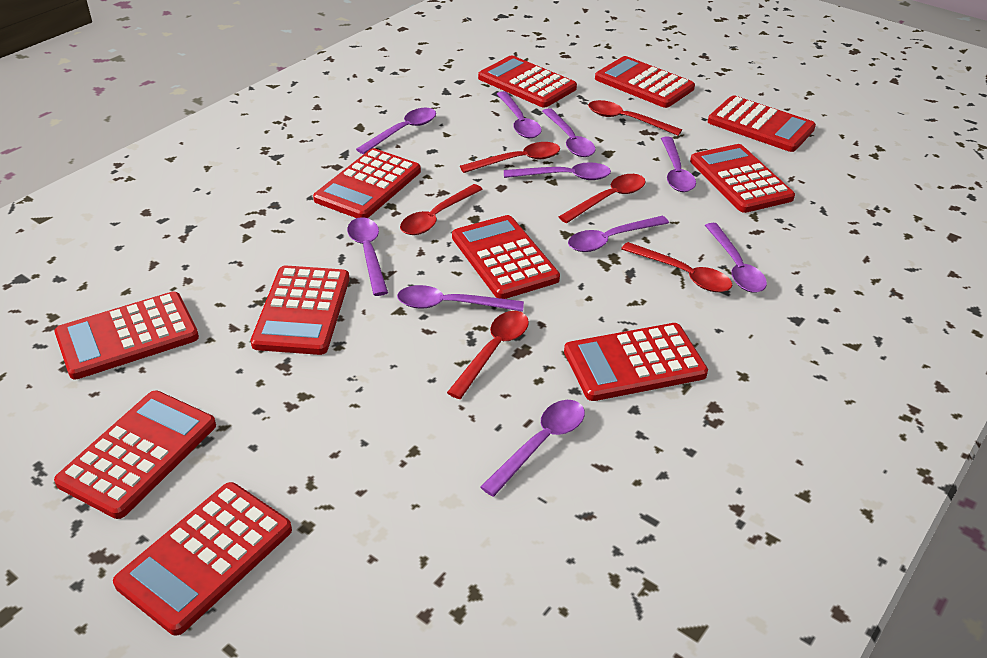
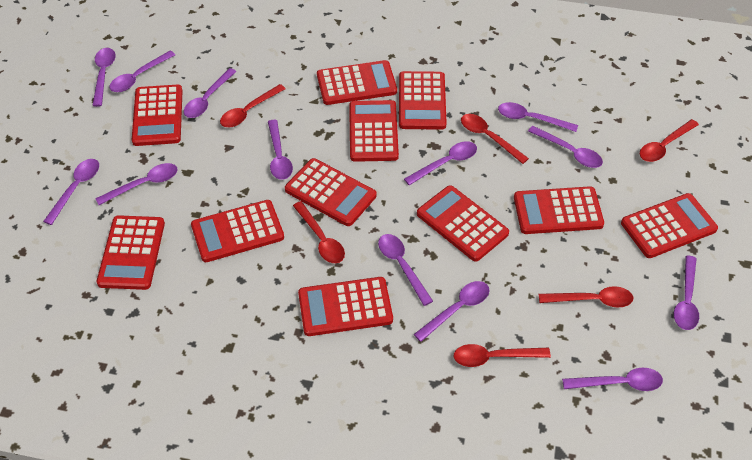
purple spoon: [347,217,388,296] [356,108,436,154] [397,285,524,312] [480,400,585,497] [497,91,542,138] [504,162,611,180] [542,108,596,157] [568,216,669,252] [661,137,696,192] [705,223,767,293] = 10 -> [43,159,99,225] [92,48,116,107] [95,163,178,205] [109,51,175,92] [184,68,237,118] [268,120,293,180] [378,234,433,306] [404,141,477,185] [414,281,490,342] [498,102,578,132] [528,126,603,168] [562,368,663,391] [674,255,699,330] = 13

